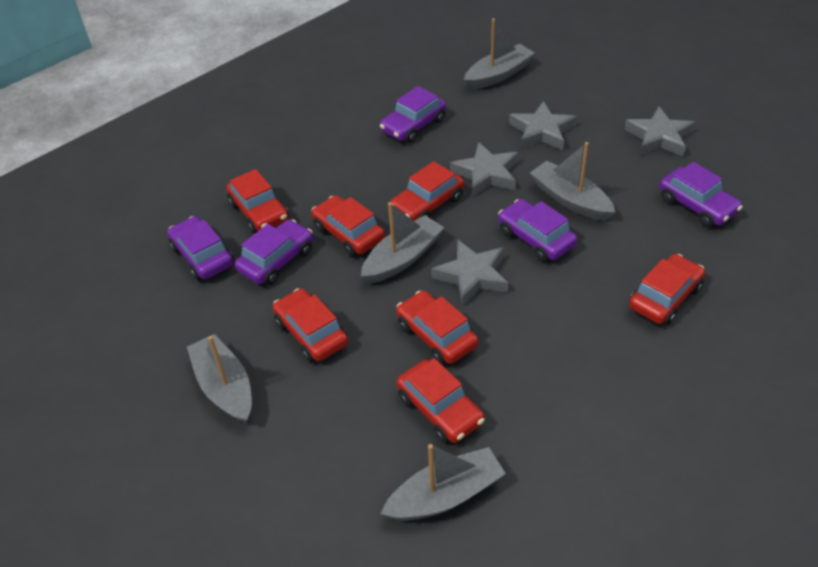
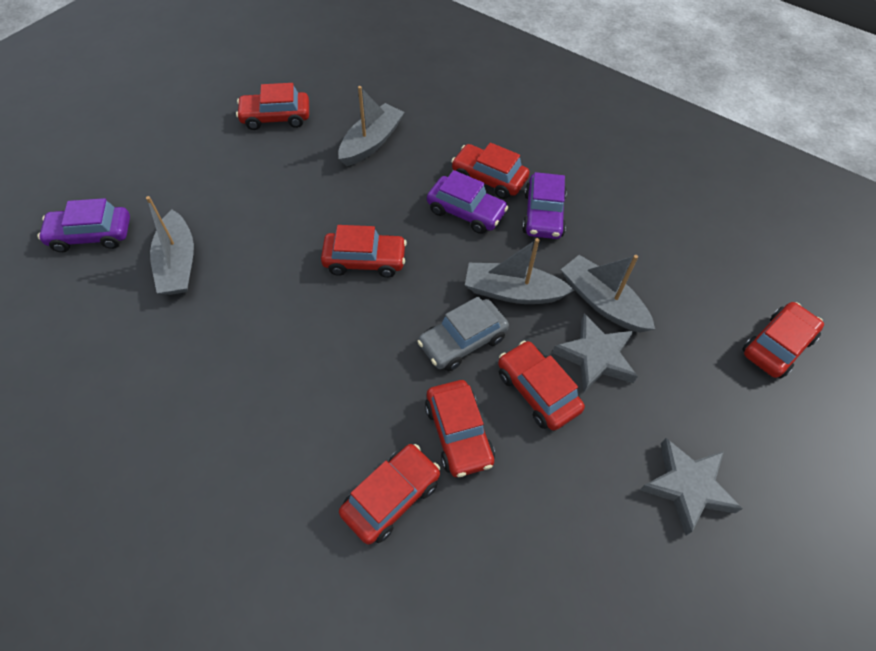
grey boat: [187,334,252,423] [361,202,444,283] [380,444,506,521] [464,18,535,90] [530,142,615,221] = 5 -> [146,196,194,295] [338,86,404,166] [465,238,574,304] [561,255,655,333] = 4
grey car: none = 0 -> [417,296,509,371] = 1
grey star: [431,240,509,306] [450,142,518,197] [509,101,577,150] [624,106,696,157] = 4 -> [552,313,638,393] [640,438,743,536] = 2
purple car: [167,216,234,280] [235,220,313,285] [380,86,446,143] [498,199,577,262] [659,162,743,227] = 5 -> [38,198,130,252] [427,170,508,234] [522,172,567,239] = 3

